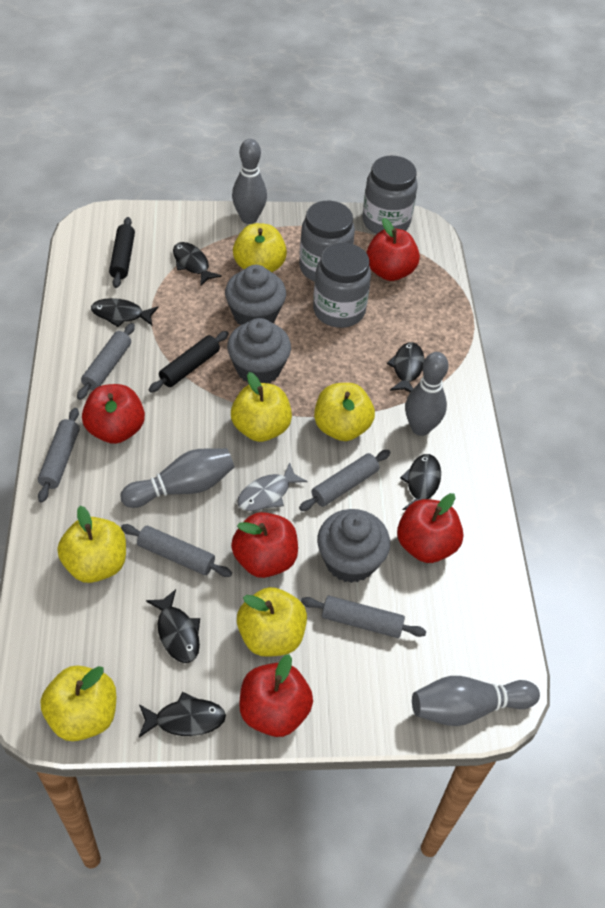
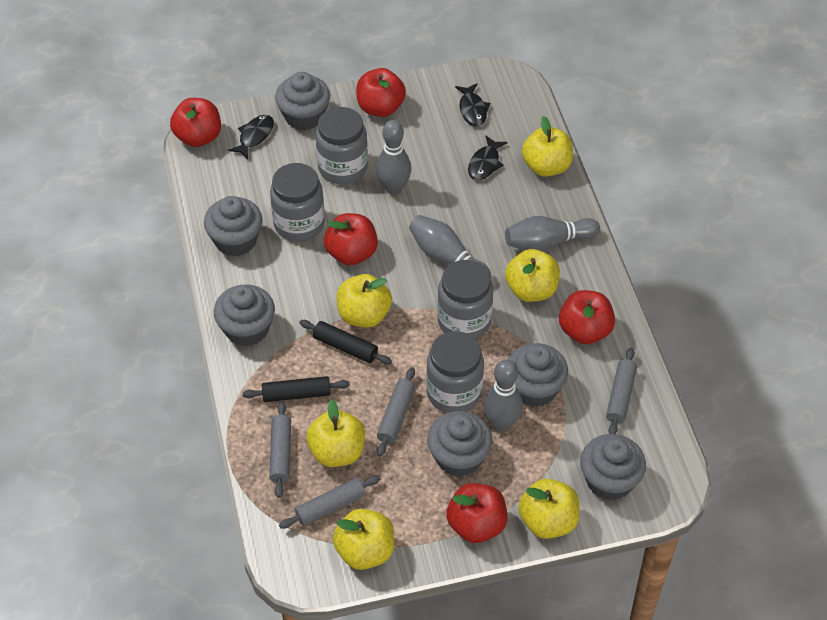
black fish: [91,298,158,327] [139,692,226,737] [146,589,200,663] [173,242,222,286] [387,342,424,392] [400,454,441,510] = 6 -> [228,115,274,159] [455,83,491,127] [468,135,507,180] = 3
grey cupcake: [225,265,286,325] [227,318,291,384] [317,509,390,583] = 3 -> [204,196,263,256] [214,284,275,347] [275,72,330,131] [427,411,492,477] [508,343,568,407] [580,434,646,501] = 6
grey fish: [237,462,307,511] = 1 -> none = 0
grey jar: [299,201,355,282] [313,243,371,328] [362,156,417,234] = 3 -> [270,163,325,242] [316,107,368,184] [426,331,484,413] [437,260,493,339] = 4
grey rolling pin: [38,408,80,503] [77,323,135,400] [121,524,232,577] [299,450,390,511] [301,596,426,638] = 5 -> [269,401,291,498] [279,475,380,529] [377,367,415,457] [606,348,637,434] = 4

